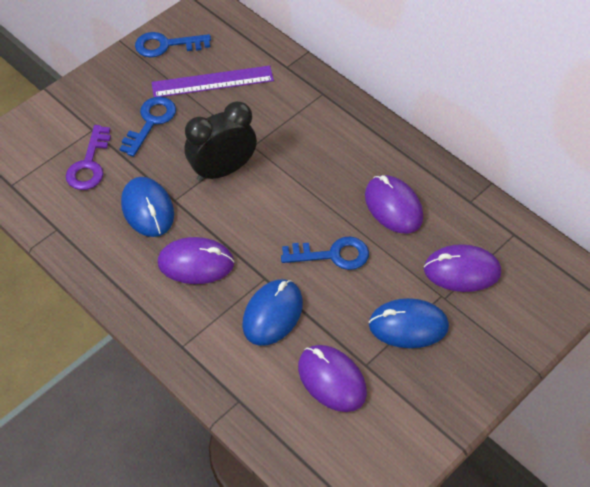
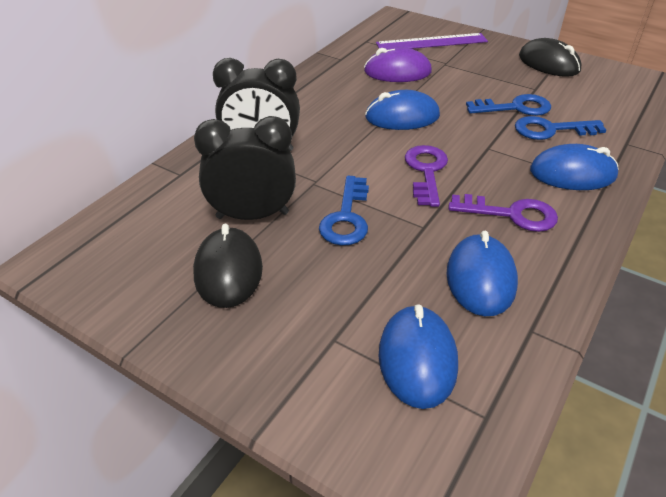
black clock: [184,101,257,182] = 1 -> [194,116,296,220] [213,58,300,151] = 2
black mouse: none = 0 -> [193,224,263,308] [519,38,581,77] = 2
blue mouse: [121,177,174,237] [242,279,303,346] [369,298,449,348] = 3 -> [365,90,440,130] [379,304,458,409] [446,231,518,316] [530,144,619,190] = 4
purple key: [66,125,111,190] = 1 -> [405,145,448,207] [449,194,558,232] = 2
purple mouse: [158,237,235,284] [298,345,367,412] [365,175,423,233] [424,244,501,292] = 4 -> [364,47,432,82] = 1

